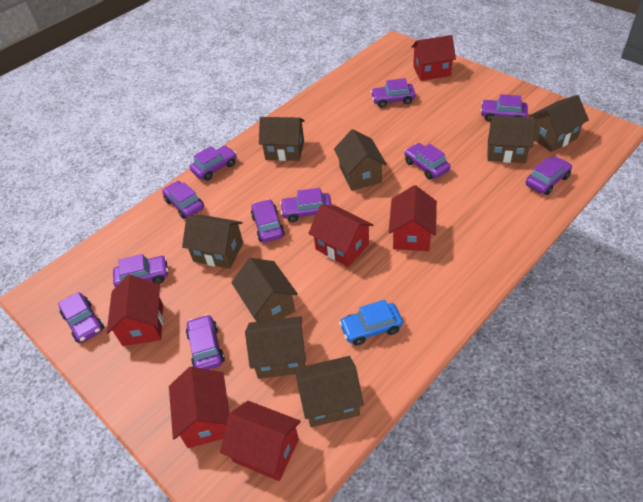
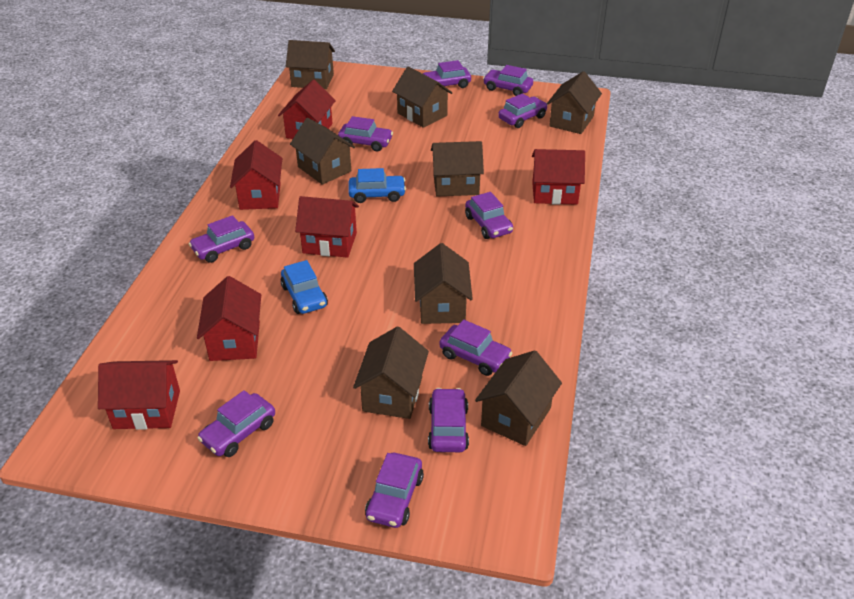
blue car: [339,300,403,346] = 1 -> [280,260,328,314] [348,168,406,203] = 2
purple car: [58,292,104,343] [113,254,168,287] [162,181,204,219] [186,314,225,370] [190,146,237,180] [251,199,285,242] [280,188,332,222] [371,78,416,108] [404,143,450,180] [480,94,528,121] [526,156,572,195] = 11 -> [189,215,254,263] [197,390,275,457] [338,116,393,152] [365,453,424,528] [423,60,471,88] [428,388,469,452] [439,320,512,376] [465,192,513,239] [483,65,533,96] [498,93,547,128] = 10

